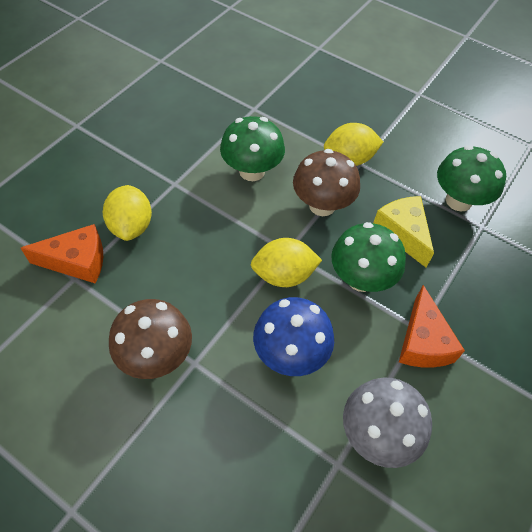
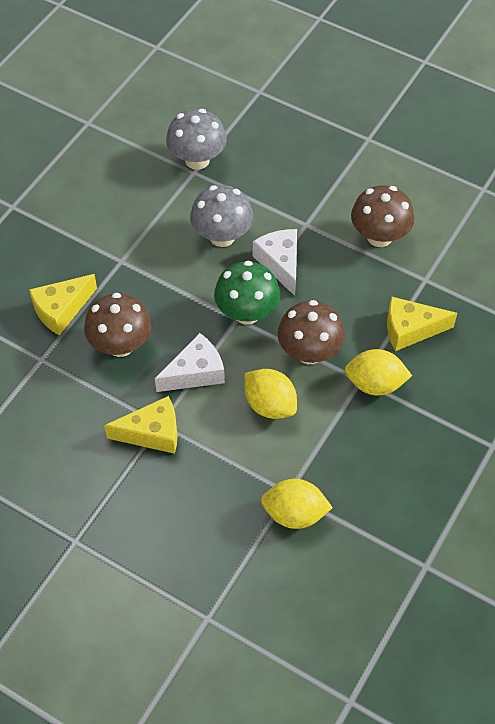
blue mushroom: [253,297,334,376] = 1 -> none = 0
brown mushroom: [109,299,192,379] [293,149,360,216] = 2 -> [84,293,151,357] [277,300,345,364] [351,185,415,247] = 3
green mushroom: [220,116,285,181] [331,222,406,292] [437,145,506,211] = 3 -> [214,261,280,325] = 1
grey mushroom: [343,377,432,468] = 1 -> [166,109,227,170] [190,185,253,247] = 2
orange cheese: [21,224,103,283] [399,285,465,367] = 2 -> none = 0
white cheese: none = 0 -> [155,333,225,392] [253,229,297,296] = 2
yellow cheese: [373,196,434,268] = 1 -> [29,274,97,335] [104,396,177,454] [387,296,457,351] = 3

